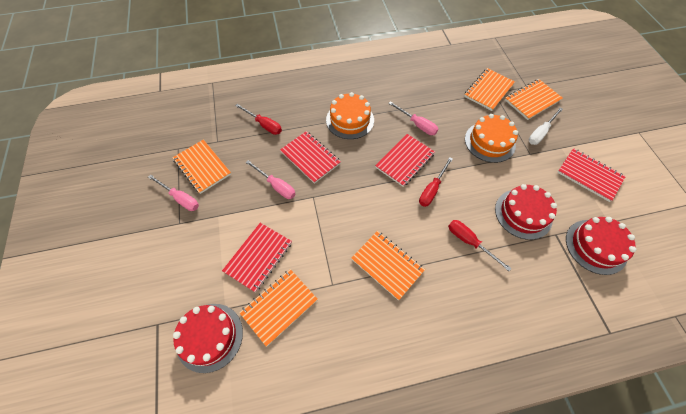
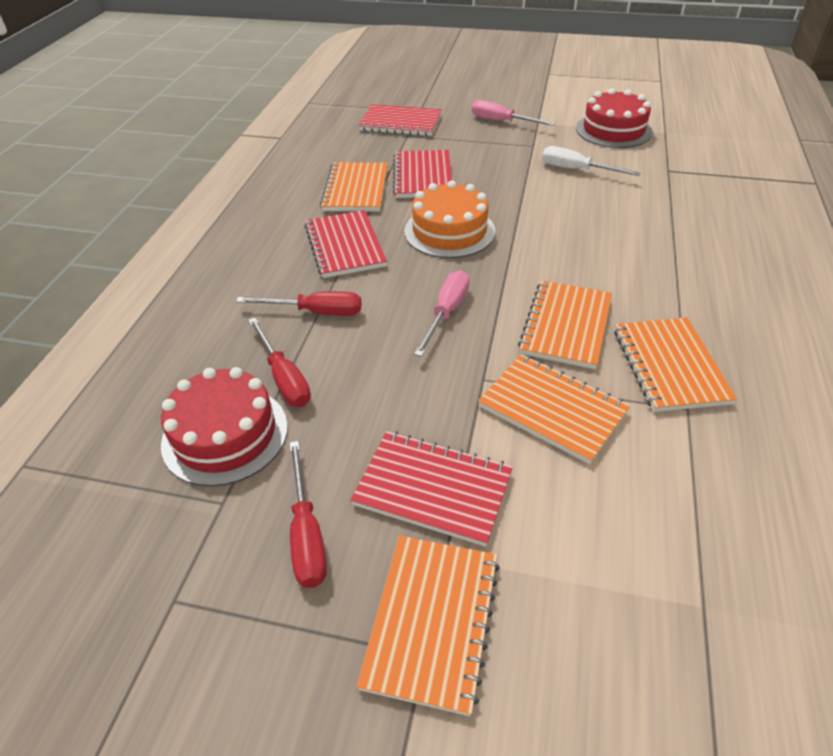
orange cake: [326,92,374,139] [465,114,518,163] = 2 -> [404,180,495,258] = 1
pink screwdriver: [148,174,199,211] [246,160,296,199] [388,101,438,135] = 3 -> [414,270,470,357] [472,100,555,126] = 2
red cake: [173,304,243,373] [495,184,557,240] [566,217,636,275] = 3 -> [161,367,288,487] [576,88,653,148] = 2

